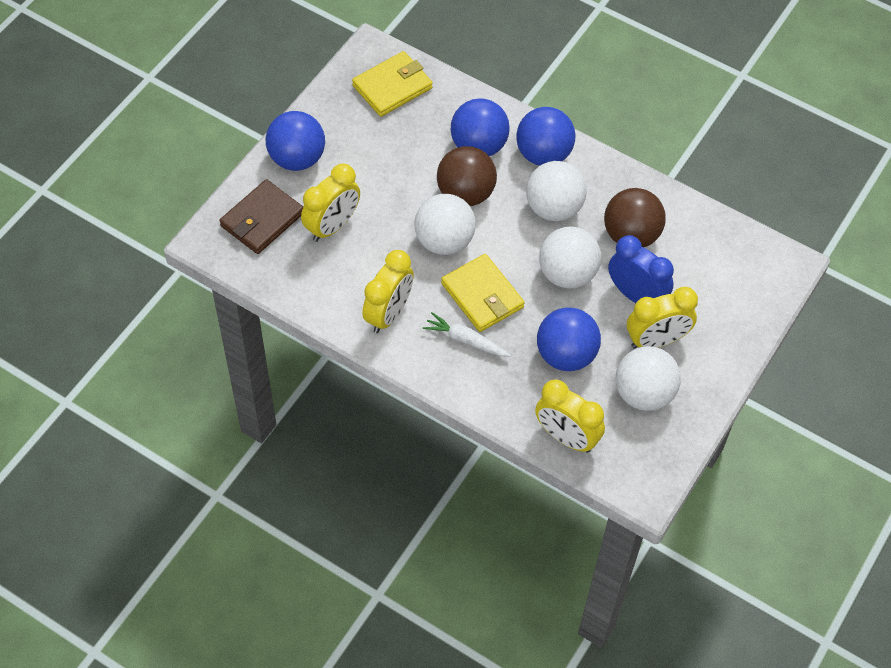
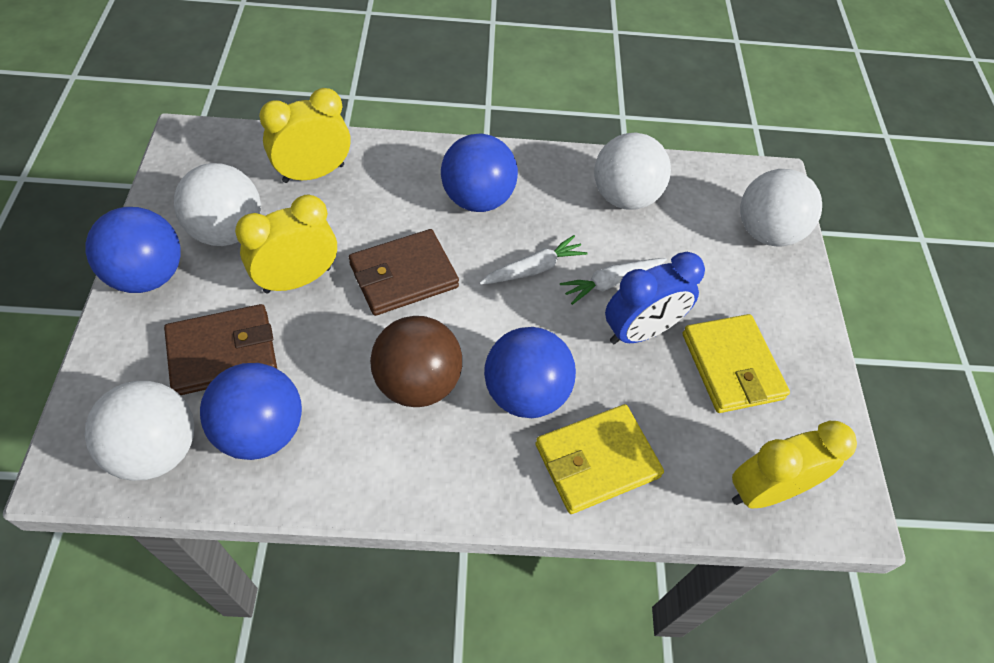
brown ball: [437,146,497,206] [604,188,666,247] = 2 -> [370,316,462,407] = 1
brown wallet: [219,179,303,254] = 1 -> [164,304,277,395] [349,229,459,316] = 2
white carrot: [423,312,511,356] = 1 -> [479,235,587,285] [560,258,667,305] = 2
yellow clock: [301,164,360,242] [362,250,414,333] [535,379,605,453] [627,287,698,349] = 4 -> [235,195,337,293] [259,88,350,183] [732,421,857,508] = 3

